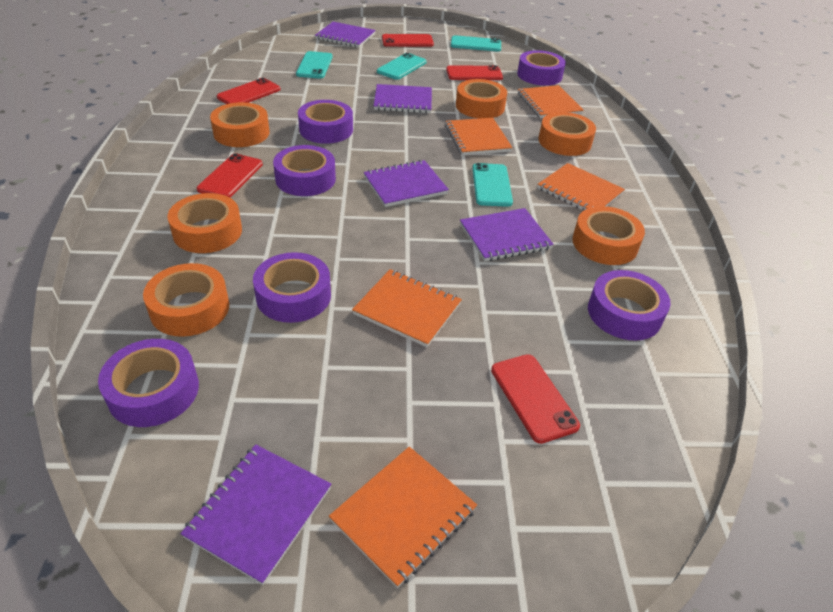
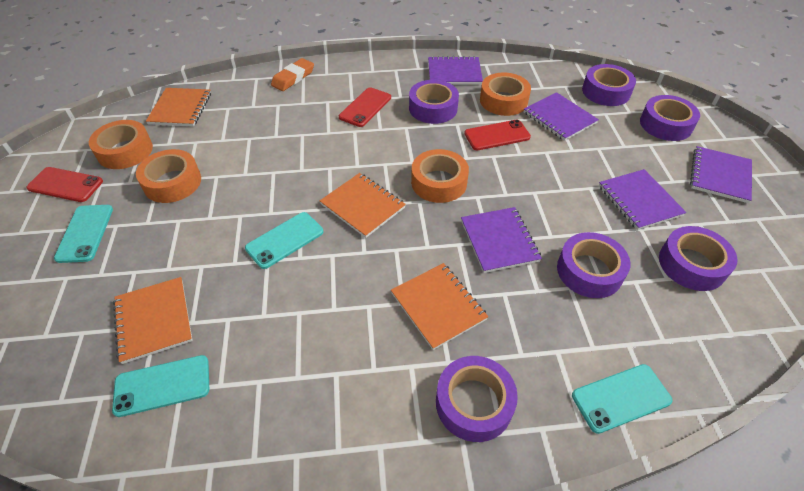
orange eraser: none = 0 -> [271,58,314,91] = 1
orange notebook: [329,446,477,588] [352,269,462,347] [445,118,513,155] [518,85,584,118] [537,163,625,211] = 5 -> [113,277,193,364] [146,88,211,126] [320,173,406,238] [391,263,489,350] = 4
orange tape: [143,263,229,337] [167,193,242,253] [210,102,270,147] [456,79,507,118] [538,112,596,156] [572,206,645,265] = 6 -> [89,120,153,169] [136,149,201,203] [411,149,469,203] [480,73,531,116] = 4
red phone: [197,153,263,198] [217,78,281,104] [382,34,434,47] [446,65,503,80] [491,354,580,444] = 5 -> [26,167,103,202] [339,87,391,127] [464,120,531,150] = 3

